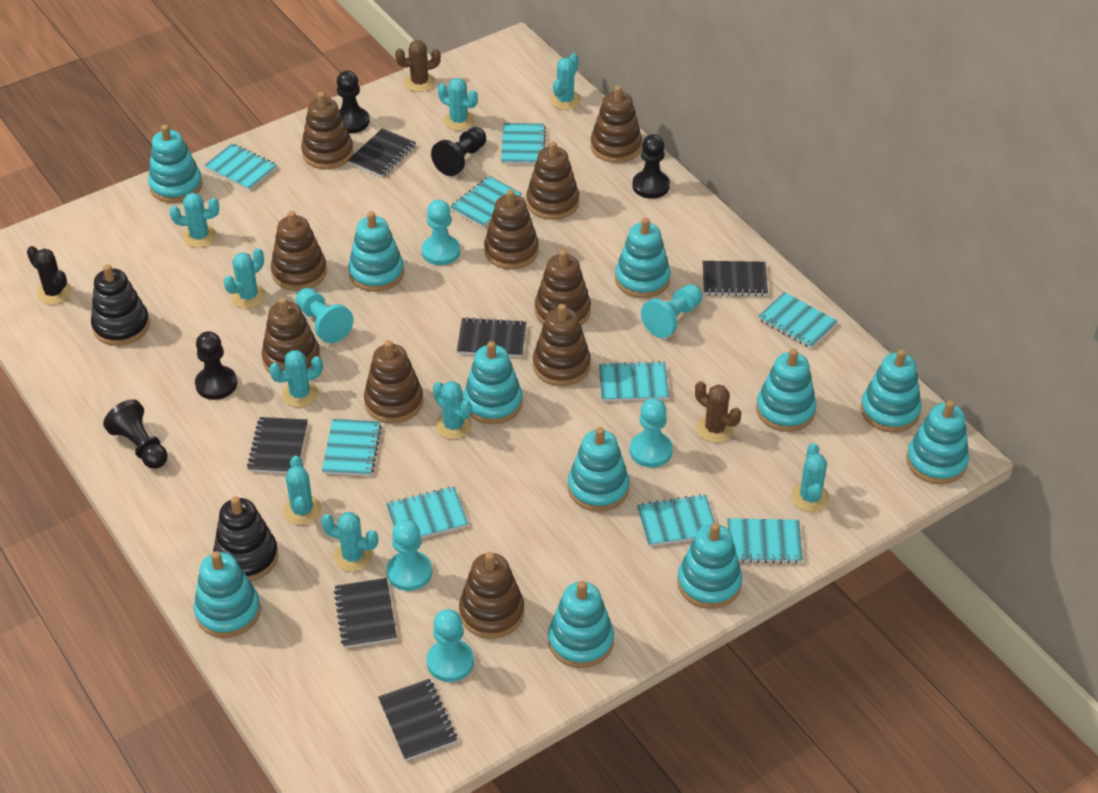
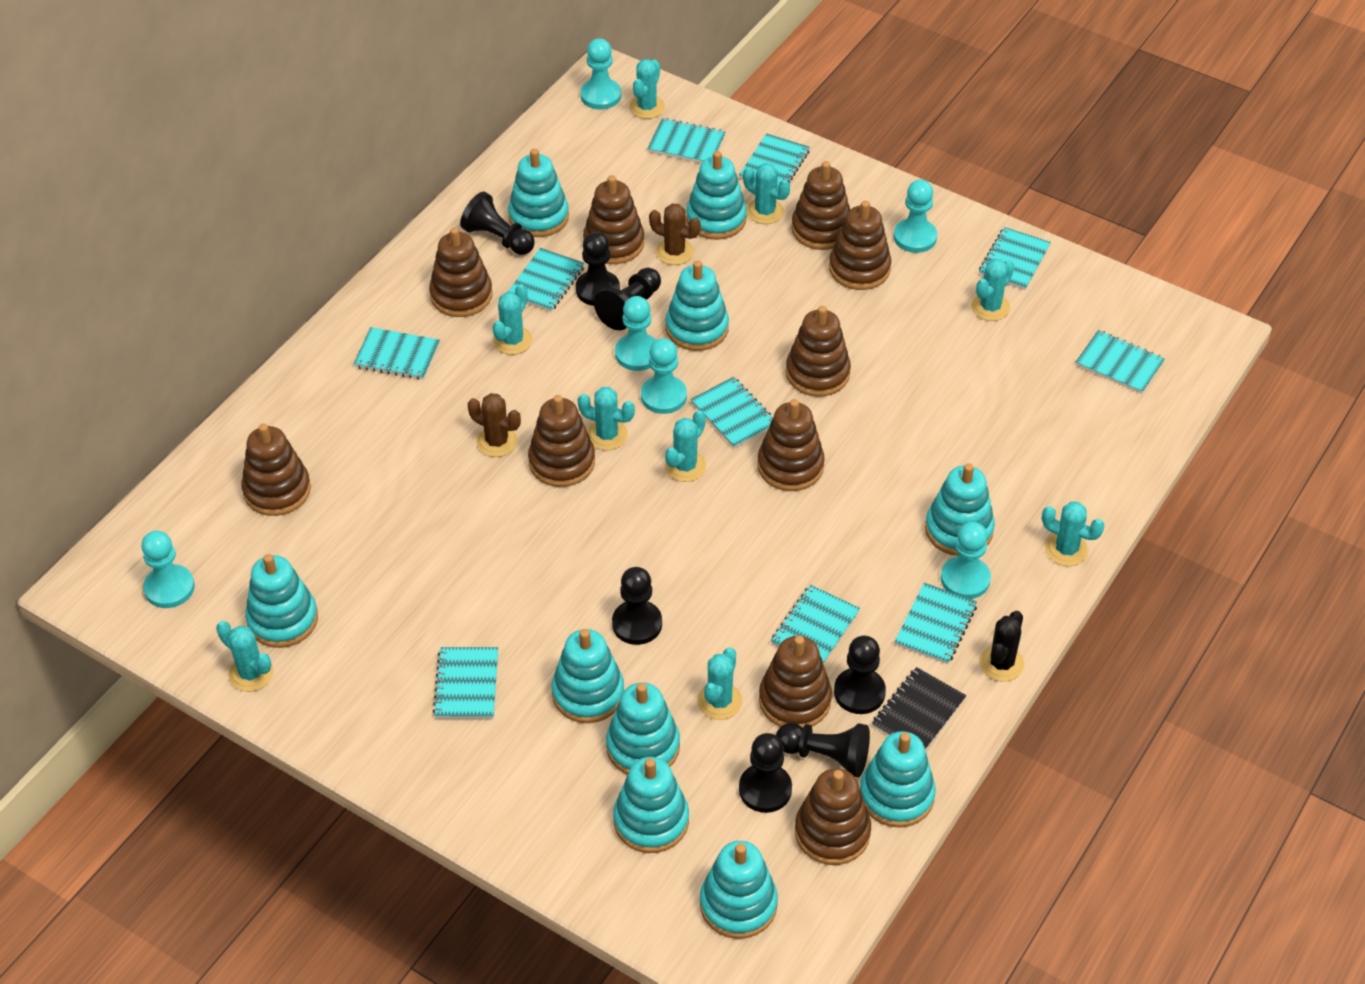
black notebook: [247,417,308,474] [334,578,397,648] [348,128,416,177] [378,679,457,761] [457,317,526,357] [702,261,768,296] = 6 -> [872,667,966,750] = 1
black pawn: [103,399,167,469] [195,331,237,400] [337,71,370,133] [431,127,486,176] [632,134,670,199] = 5 -> [460,192,535,255] [576,232,620,306] [594,268,661,330] [612,567,662,645] [739,733,792,813] [776,723,870,777] [834,636,886,714] = 7
black stacking toy: [91,264,150,346] [213,496,278,581] = 2 -> none = 0
turquoise notebook: [204,143,277,191] [322,419,382,476] [386,487,468,538] [450,176,522,228] [501,123,546,164] [599,361,669,401] [637,494,715,547] [727,518,803,564] [758,292,838,349] = 9 -> [354,327,440,380] [433,647,498,719] [508,248,584,312] [647,118,726,163] [691,377,773,448] [739,133,810,187] [771,585,860,664] [894,583,977,664] [979,227,1051,290] [1076,330,1165,394] = 10
turquoise stacking toy: [148,125,202,203] [194,551,261,638] [348,211,404,292] [463,341,523,424] [548,581,614,668] [568,427,629,512] [615,218,671,298] [677,522,742,609] [756,349,816,432] [861,349,922,432] [906,400,969,484] = 11 -> [245,554,318,648] [508,149,569,237] [552,629,624,723] [606,682,680,775] [613,757,689,853] [666,261,729,351] [686,151,747,240] [700,841,778,939] [860,731,936,828] [925,463,995,556] = 10

